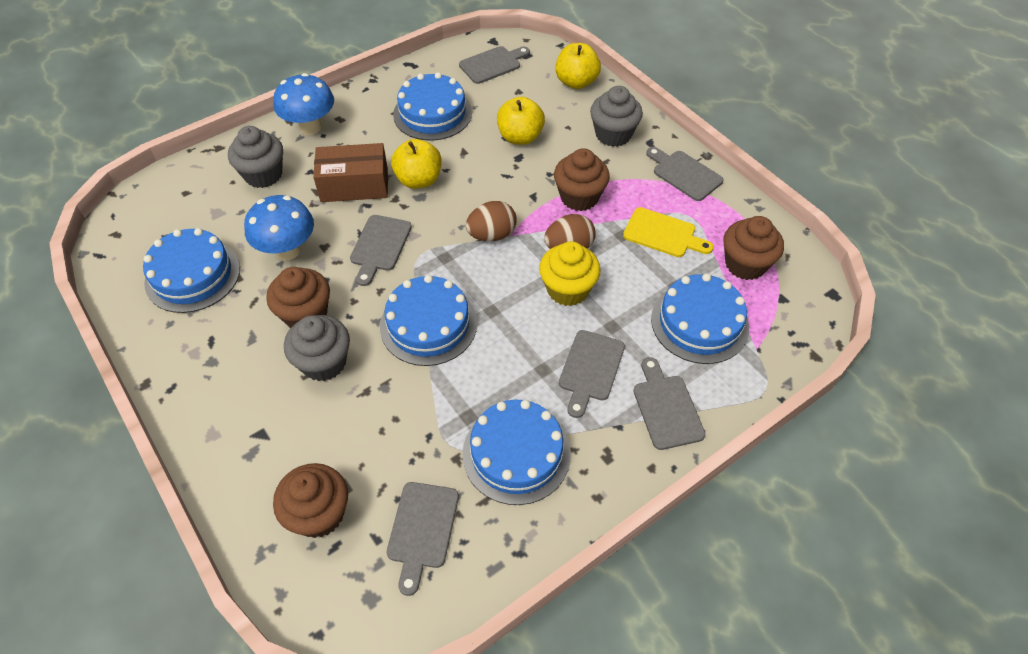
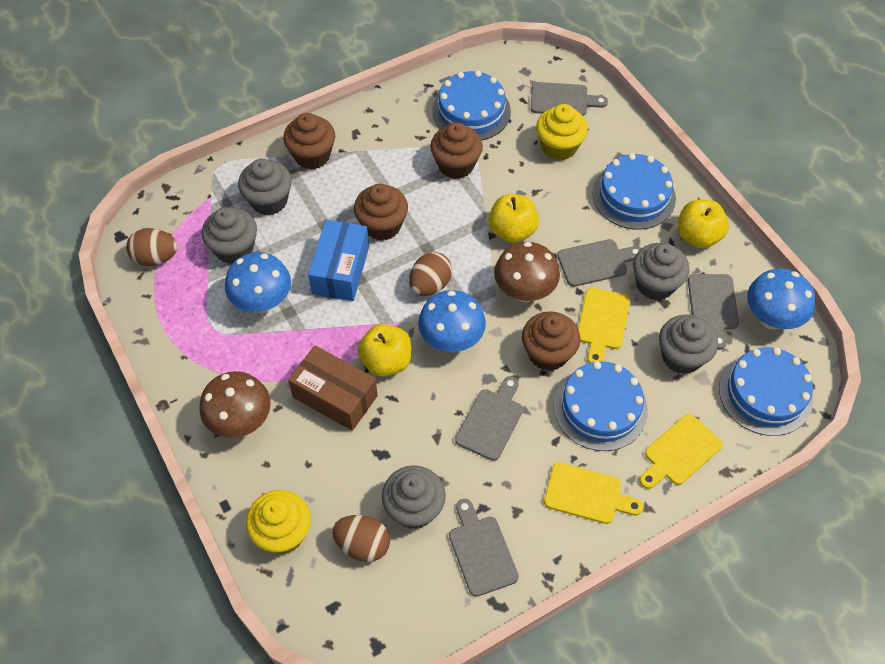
blue box: none = 0 -> [308,220,369,301] = 1
blue cake: [143,228,240,313] [380,275,477,366] [393,72,472,141] [462,400,571,505] [651,273,749,364] = 5 -> [432,70,511,141] [554,361,648,451] [593,153,676,230] [719,347,813,436] = 4
blue mushroom: [244,195,314,260] [273,73,334,135] = 2 -> [225,252,291,313] [418,290,486,352] [747,269,815,330] = 3
brown egg: [466,201,517,241] [544,214,596,249] = 2 -> [126,228,178,266] [332,515,390,562] [409,252,452,296] = 3
brown mushroom: none = 0 -> [200,371,271,438] [494,242,560,302] = 2
grey cupcake: [228,126,283,188] [284,315,350,381] [590,86,643,147] = 3 -> [202,207,257,264] [238,158,292,215] [382,465,446,529] [633,243,690,300] [659,315,718,374] = 5
grey cutting board: [350,215,412,286] [387,482,459,596] [459,46,530,84] [559,330,625,418] [633,357,706,450] [646,147,723,201] = 6 -> [449,499,519,597] [455,376,523,461] [531,82,608,116] [557,239,642,287] [688,274,739,350] = 5
yellow cupcake: [539,241,601,306] = 1 -> [246,490,311,554] [536,104,588,161] = 2
yellow cutting board: [623,207,714,257] = 1 -> [544,462,643,524] [578,288,630,363] [639,414,723,489] = 3

